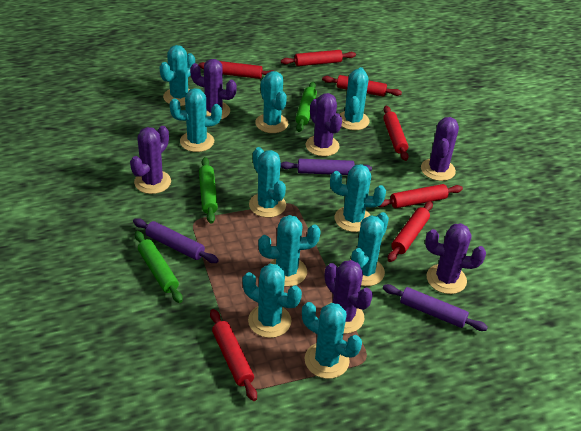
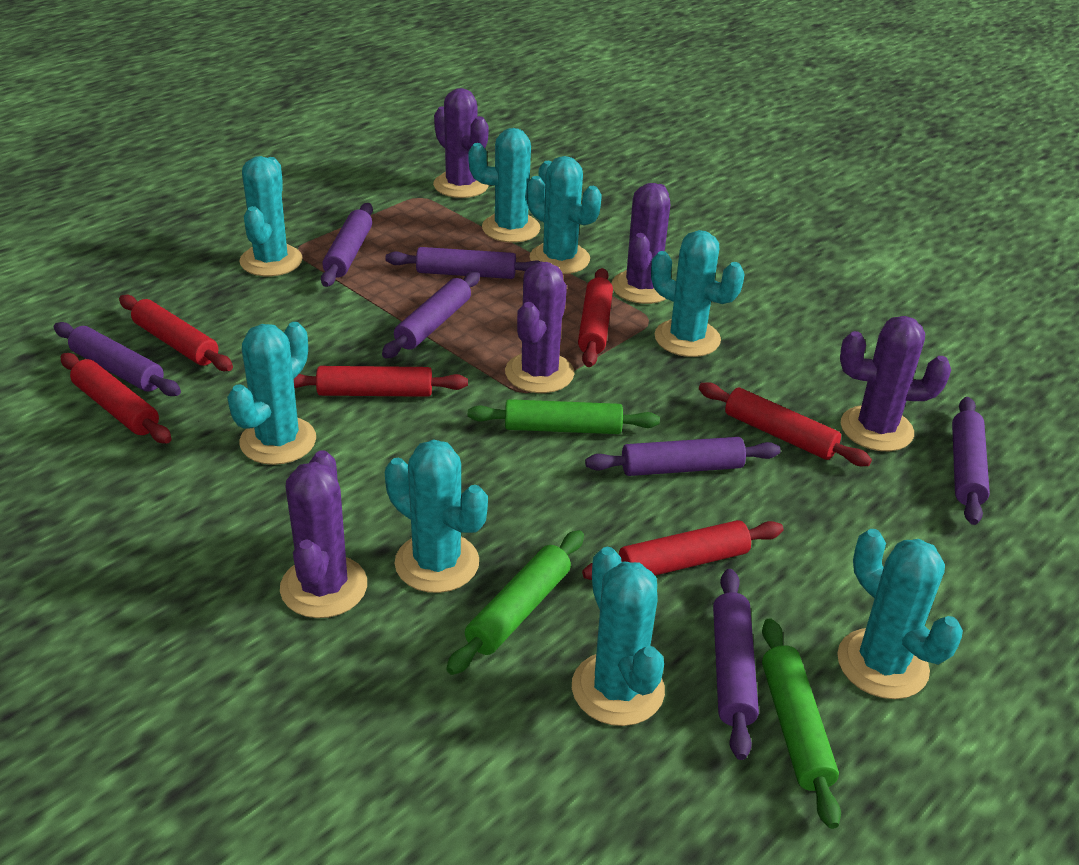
purple cactus: [130,126,171,194] [190,59,237,119] [306,93,342,156] [324,260,373,334] [421,117,459,181] [425,223,486,294] = 6 -> [280,450,367,618] [433,88,489,198] [505,262,574,393] [611,183,670,304] [840,316,951,451] = 5
purple rolling pin: [133,218,219,263] [280,159,372,175] [383,284,488,331] = 3 -> [54,322,181,396] [321,203,373,287] [382,271,480,359] [385,247,541,279] [585,437,781,476] [713,569,759,760] [952,397,990,525] = 7
red rolling pin: [198,61,273,79] [210,309,257,401] [281,50,356,66] [322,75,402,97] [377,184,463,208] [383,106,409,161] [388,201,433,262] = 7 -> [60,353,171,443] [119,295,233,371] [293,366,468,397] [578,268,613,367] [582,520,783,580] [699,382,872,466] = 6
turquoise cactus: [159,45,195,106] [170,88,222,152] [243,264,302,338] [249,147,286,218] [255,71,288,133] [258,215,321,287] [302,302,362,379] [330,164,386,232] [340,67,369,130] [350,212,389,286] = 10 -> [227,322,316,465] [239,156,303,276] [385,439,488,593] [468,128,552,243] [527,156,602,274] [572,547,665,726] [651,230,745,357] [837,529,963,699] = 8

